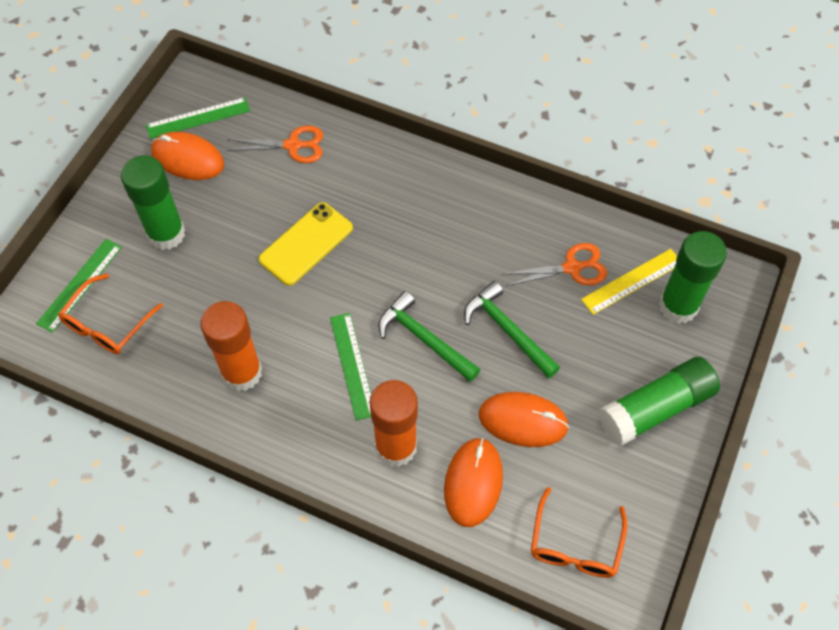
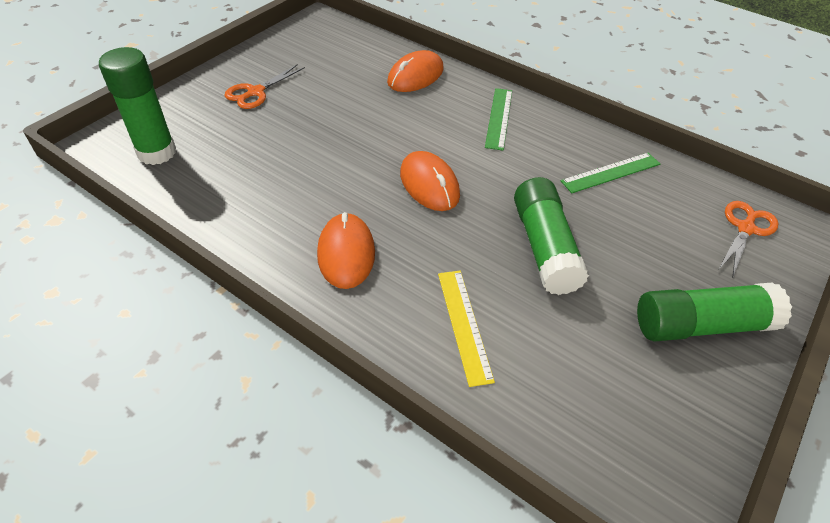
green hammer: [378,291,480,382] [464,281,560,378] = 2 -> none = 0
green ruler: [36,239,122,333] [146,97,250,139] [330,313,371,421] = 3 -> [485,88,512,151] [561,153,660,193] = 2
orange glasses: [58,274,163,354] [531,487,627,578] = 2 -> none = 0
orange glue stick: [201,301,262,391] [369,380,418,467] = 2 -> none = 0
yellow phone: [259,202,353,286] = 1 -> none = 0

